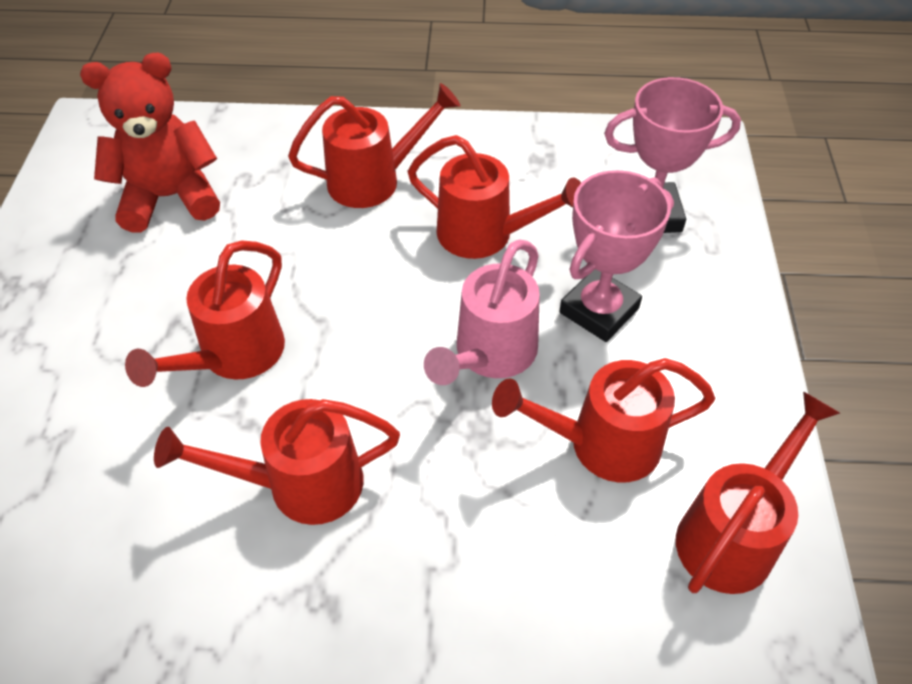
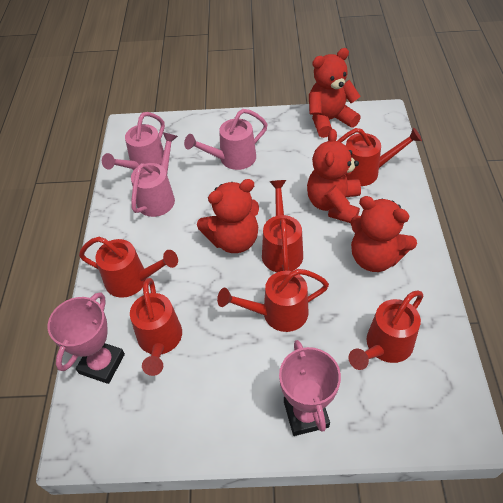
pink watering can: [424,239,540,385] = 1 -> [102,112,165,171] [131,132,178,217] [184,109,268,170] = 3
red teddy bear: [80,53,220,232] = 1 -> [197,179,259,253] [307,129,361,223] [309,48,361,138] [350,196,417,272] = 4

